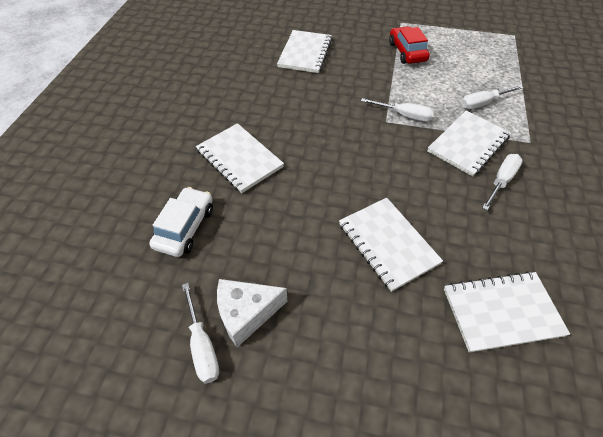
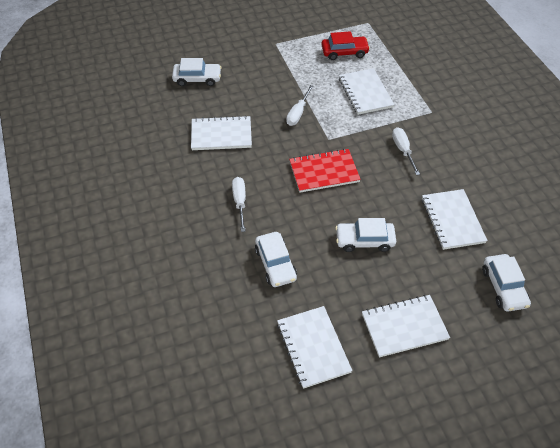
red notebook: none = 0 -> [289,148,361,192] = 1
white car: [149,187,213,257] = 1 -> [172,58,222,86] [255,232,297,287] [335,218,396,252] [482,254,531,312] = 4
white cheese: [217,279,288,347] = 1 -> none = 0
white screwdriver: [182,283,219,384] [361,98,434,122] [461,85,524,109] [482,154,523,210] = 4 -> [232,177,246,232] [286,85,314,126] [392,127,420,175] = 3

